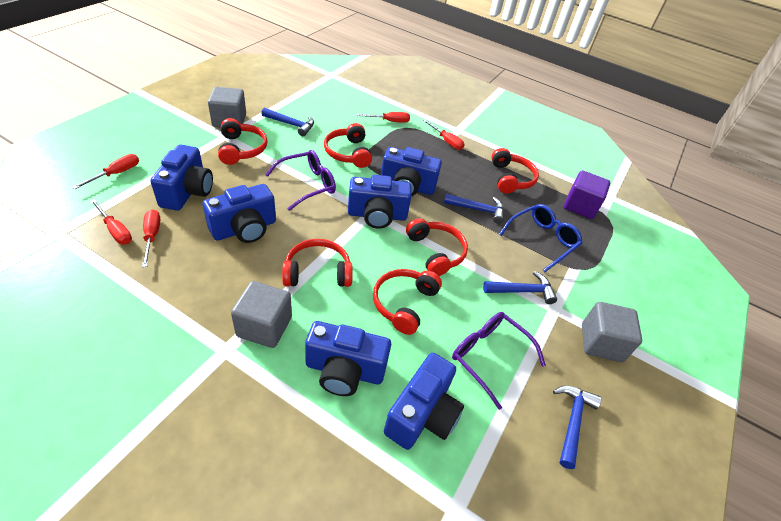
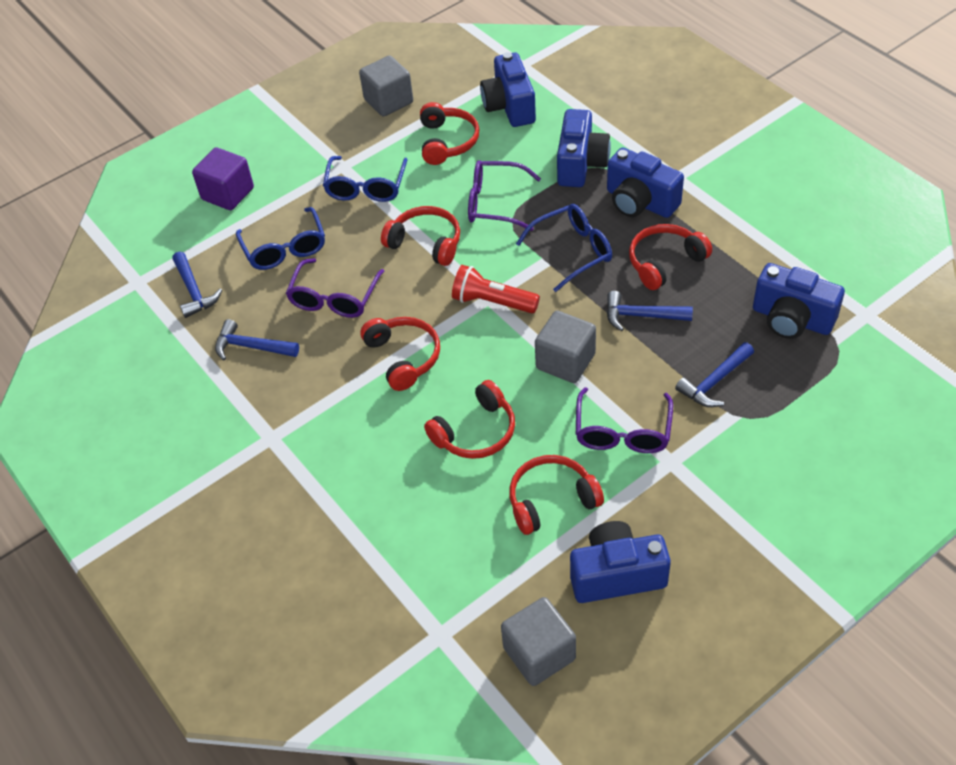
blue camera: [150,144,213,211] [203,184,276,243] [305,321,391,396] [348,175,411,229] [381,147,442,197] [384,353,464,450] = 6 -> [480,52,536,127] [557,109,611,187] [570,521,671,603] [607,148,684,218] [753,263,845,339] = 5
blue glasses: [499,204,582,272] = 1 -> [236,207,325,270] [323,156,408,202] [516,204,612,292] = 3
purple glasses: [265,150,336,211] [452,312,546,410] = 2 -> [286,258,384,318] [468,160,541,231] [576,387,673,453] = 3
red flashlight: none = 0 -> [452,265,540,313] = 1
red screwdriver: [72,154,139,189] [90,199,132,244] [142,209,160,267] [357,112,410,123] [423,119,464,150] = 5 -> none = 0

